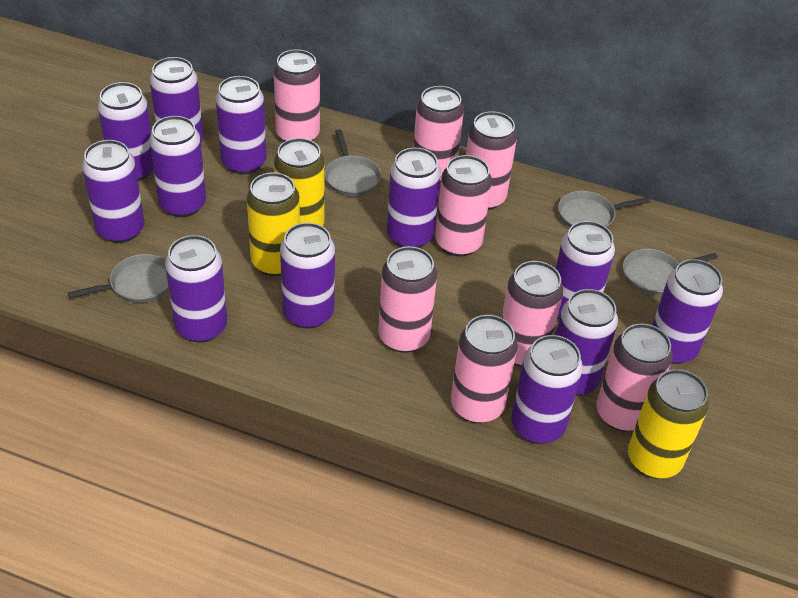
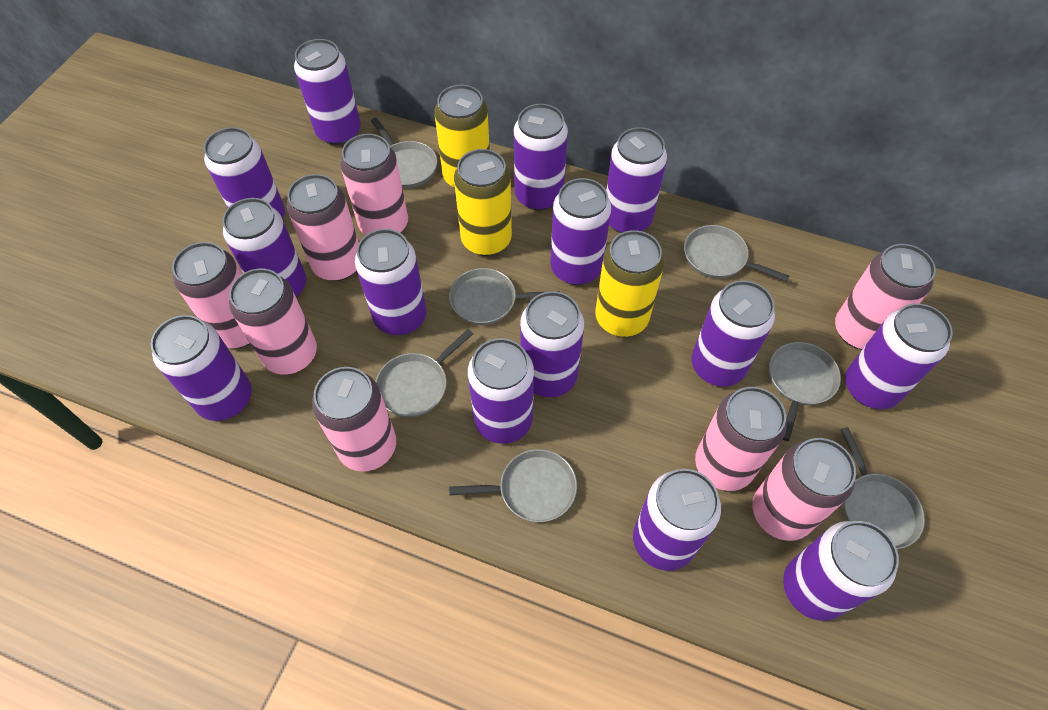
grey pan: [68,254,169,303] [325,129,381,196] [558,191,651,228] [623,249,718,295] = 4 -> [371,118,437,188] [376,329,473,417] [449,268,560,325] [449,449,577,522] [684,225,789,282] [769,342,841,441] [840,427,925,549] = 7
purple can: [82,140,145,243] [98,82,153,181] [149,116,206,217] [150,57,203,143] [165,235,227,343] [216,76,267,175] [280,223,335,328] [387,148,441,248] [511,335,583,444] [555,221,615,319] [556,289,618,396] [652,259,723,364] = 12 -> [151,315,252,421] [204,127,285,219] [222,198,306,298] [294,39,361,145] [355,229,427,335] [468,338,534,444] [514,104,568,211] [520,291,584,397] [550,178,611,285] [606,127,667,233] [633,469,721,571] [692,280,775,387] [783,521,899,621] [845,303,953,409] = 14

